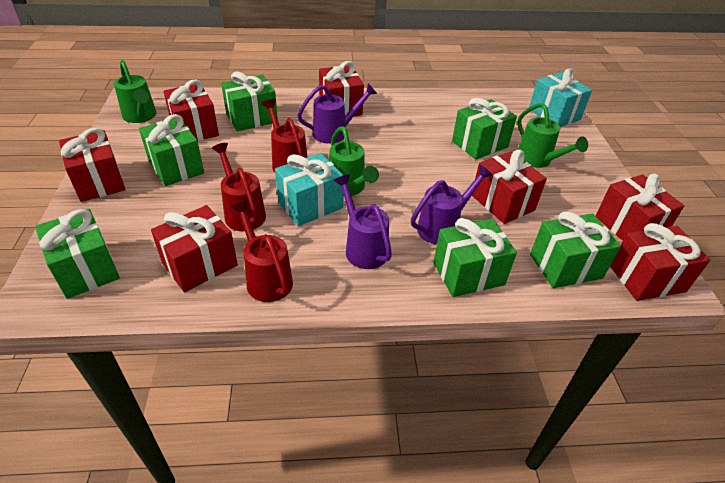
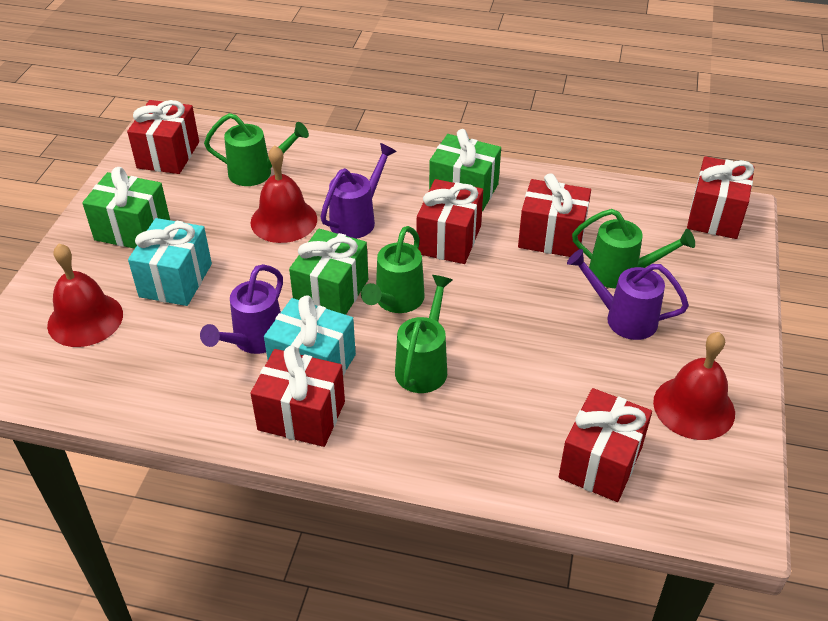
green gift: [35,209,120,299] [139,114,204,186] [221,71,278,131] [433,218,517,297] [452,98,517,160] [530,211,621,288] = 6 -> [82,167,170,249] [289,229,368,315] [429,129,501,212] = 3
green watering can: [114,60,156,123] [329,126,379,196] [517,103,588,168] = 3 -> [204,113,309,186] [361,226,425,313] [395,275,453,393] [572,209,695,288] = 4
red bell: none = 0 -> [47,244,123,347] [250,145,317,243] [653,332,735,440] = 3
red gift: [59,128,126,202] [151,205,238,292] [163,80,219,141] [319,61,364,116] [472,150,547,224] [596,174,684,241] [610,223,710,301] = 7 -> [127,100,199,174] [250,345,345,447] [417,179,483,264] [518,174,591,257] [559,388,652,502] [687,156,754,239] = 6
red watering can: [212,143,266,231] [230,201,293,302] [262,99,308,172] = 3 -> none = 0

